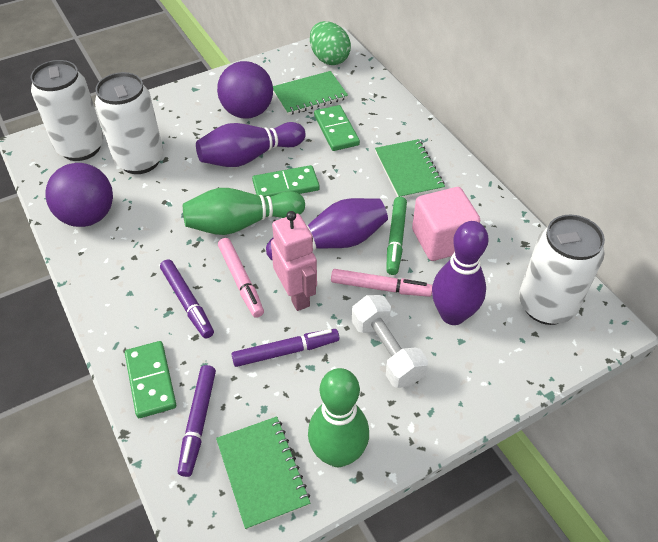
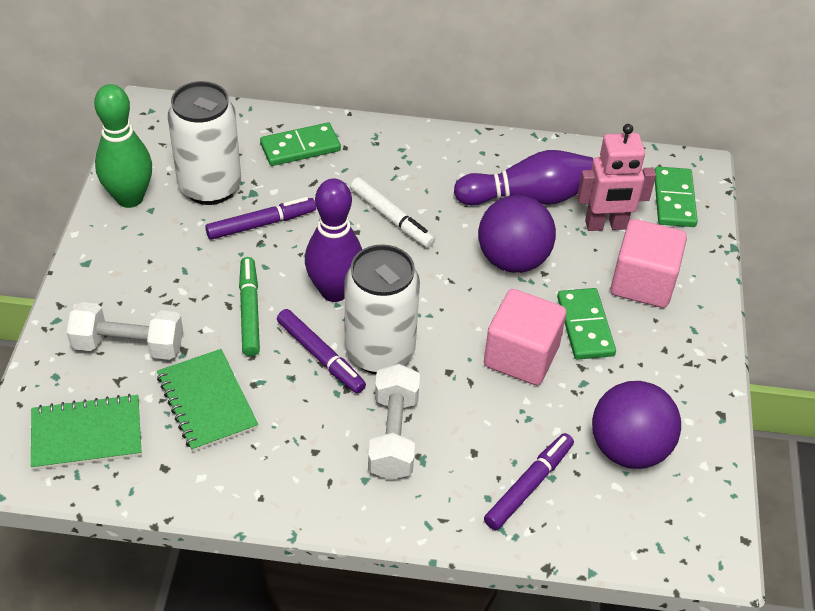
green bowling pin: [183,188,305,235] [308,368,369,467] = 2 -> [94,84,152,208] = 1
green egg: [310,21,351,65] = 1 -> none = 0
green notebook: [216,416,310,530] [273,71,348,115] [375,139,445,198] = 3 -> [31,394,142,470] [157,349,258,452] = 2
pink cube: [412,187,480,261] = 1 -> [484,289,567,385] [611,219,687,308] = 2
pink marker: [218,238,264,318] [331,269,432,297] = 2 -> none = 0
purple bowling pin: [196,122,306,167] [266,198,388,261] [432,221,489,325] = 3 -> [305,178,362,302] [454,150,593,205] = 2
white can: [31,60,104,161] [95,72,164,174] [519,215,605,325] = 3 -> [168,81,241,205] [344,244,420,374] = 2
white dumbbell: [352,295,428,388] = 1 -> [67,302,183,360] [368,364,420,480] = 2
white marker: none = 0 -> [350,177,435,248] = 1

